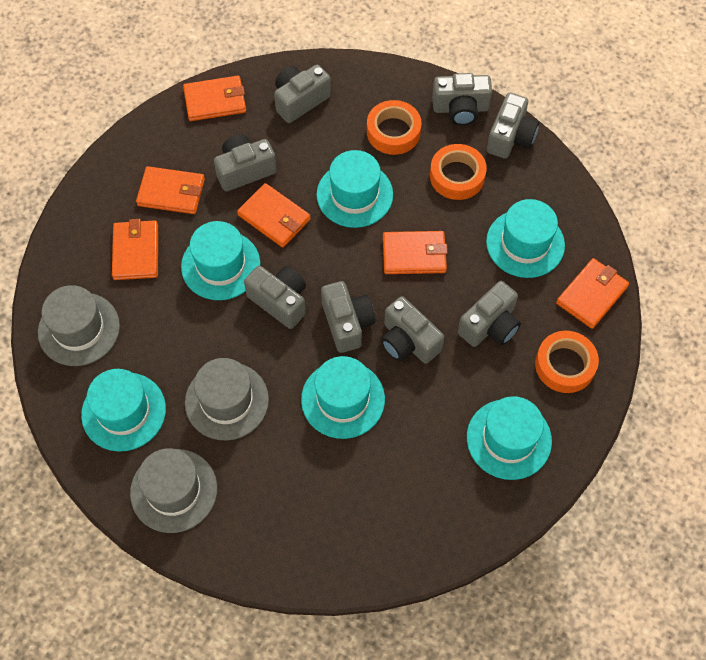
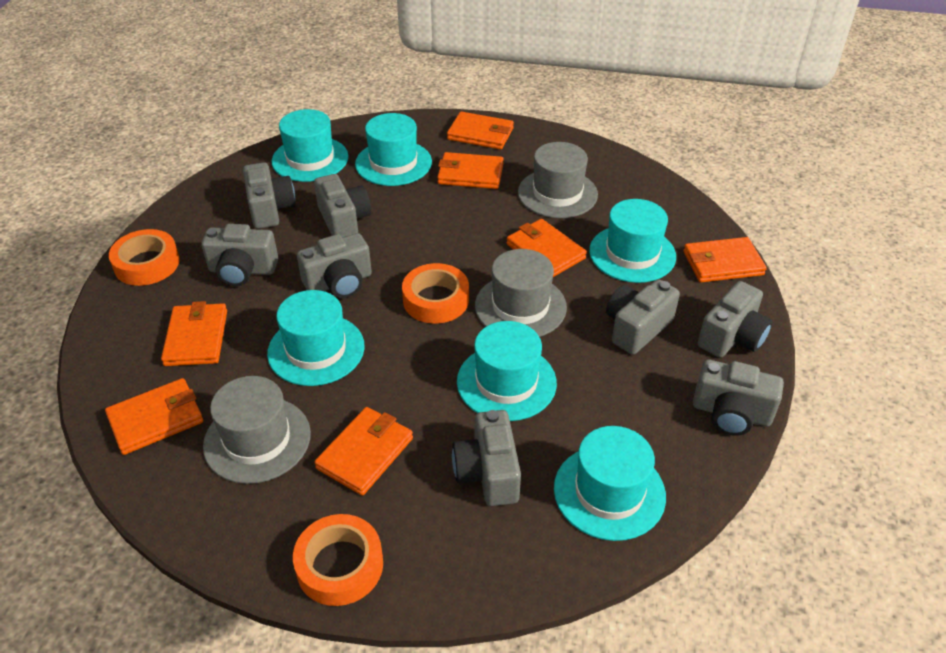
orange wallet: [112,219,158,280] [136,166,205,214] [183,76,246,121] [237,183,311,248] [383,231,448,274] [556,258,629,329] = 6 -> [105,378,203,455] [161,301,227,366] [314,407,413,495] [437,152,504,189] [447,111,514,149] [507,219,587,277] [683,237,767,283] = 7

